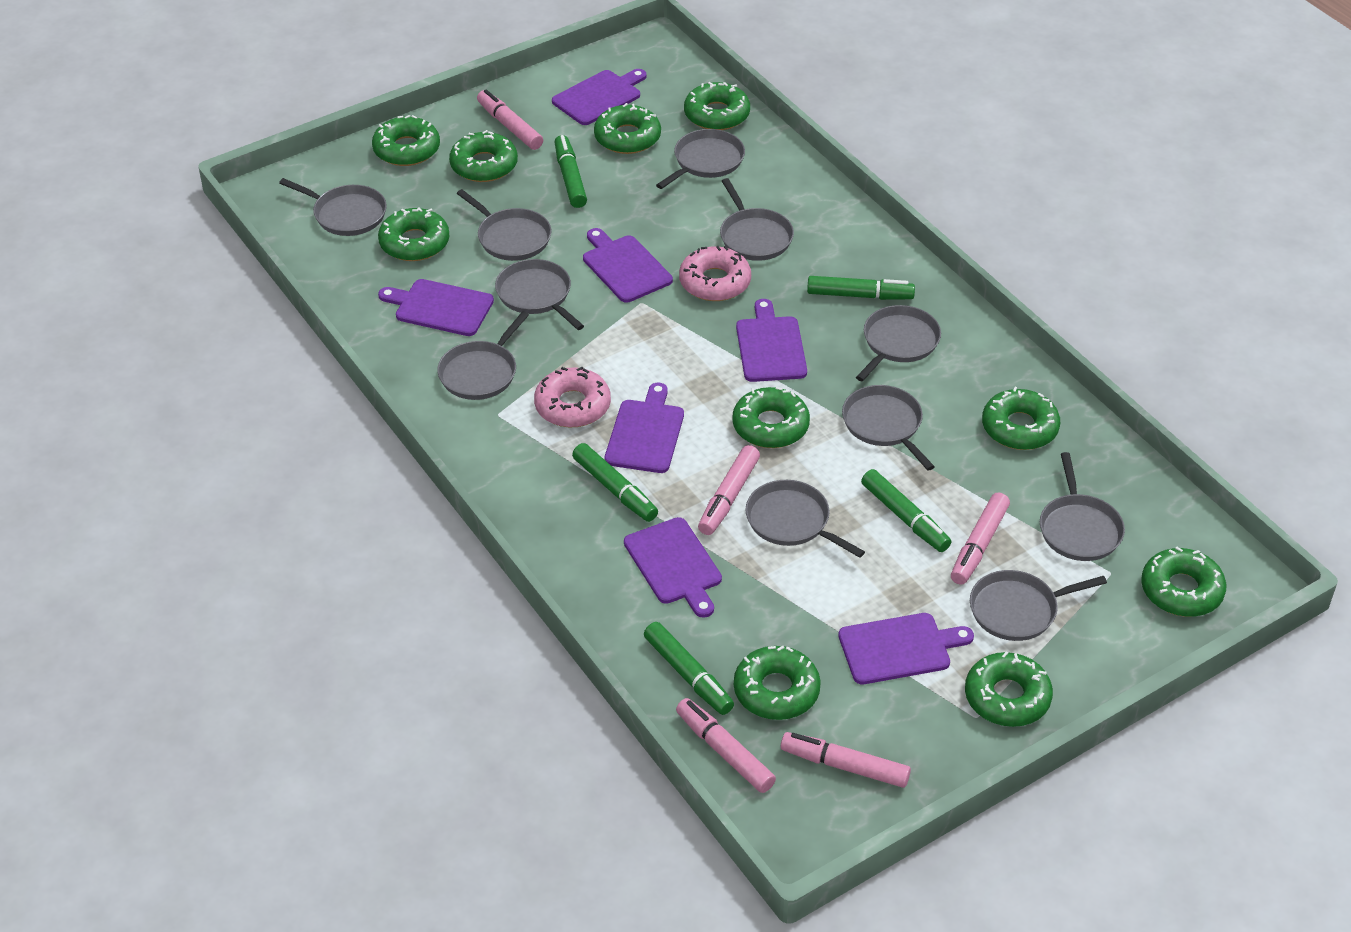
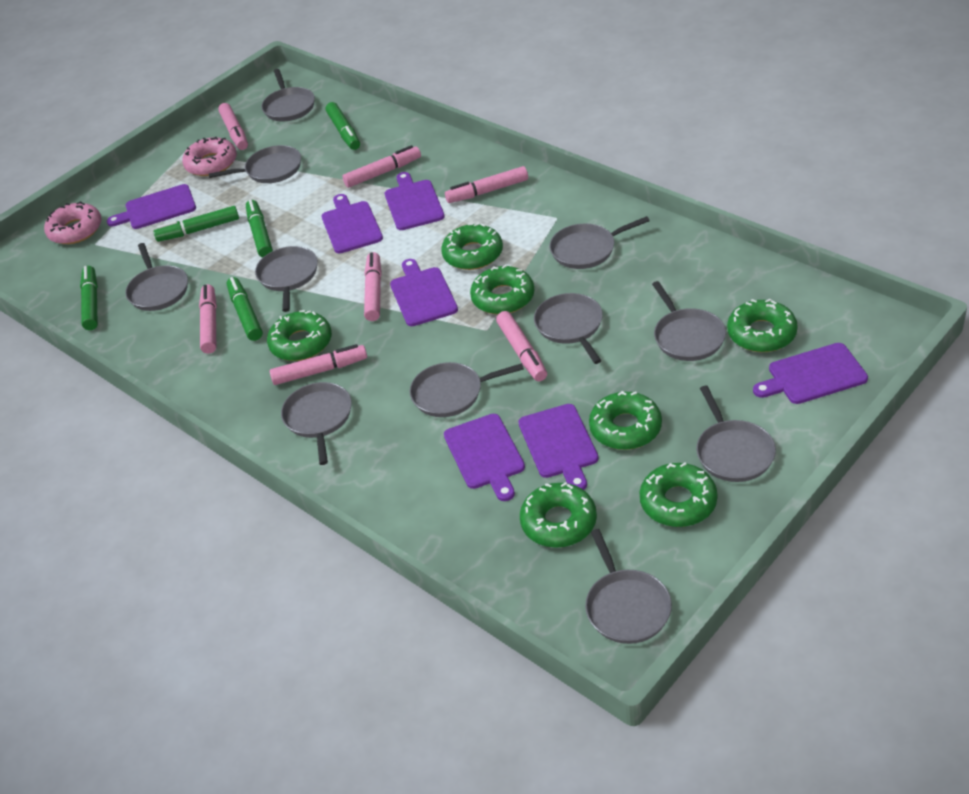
green donut: [372,115,440,166] [378,207,449,261] [449,130,518,182] [594,103,661,154] [684,82,750,130] [732,387,810,448] [734,646,821,720] [965,652,1053,727] [982,387,1060,450] [1141,547,1226,617] = 10 -> [267,310,332,361] [441,223,503,270] [470,265,534,315] [520,482,597,548] [589,391,662,450] [640,462,717,527] [727,299,798,352] = 7
pink marker: [477,90,543,150] [676,698,776,793] [698,445,760,535] [781,732,911,788] [951,492,1010,585] = 5 -> [199,284,217,354] [218,103,248,150] [270,344,367,385] [342,145,421,188] [364,252,382,321] [445,166,528,203] [496,311,547,381] = 7

